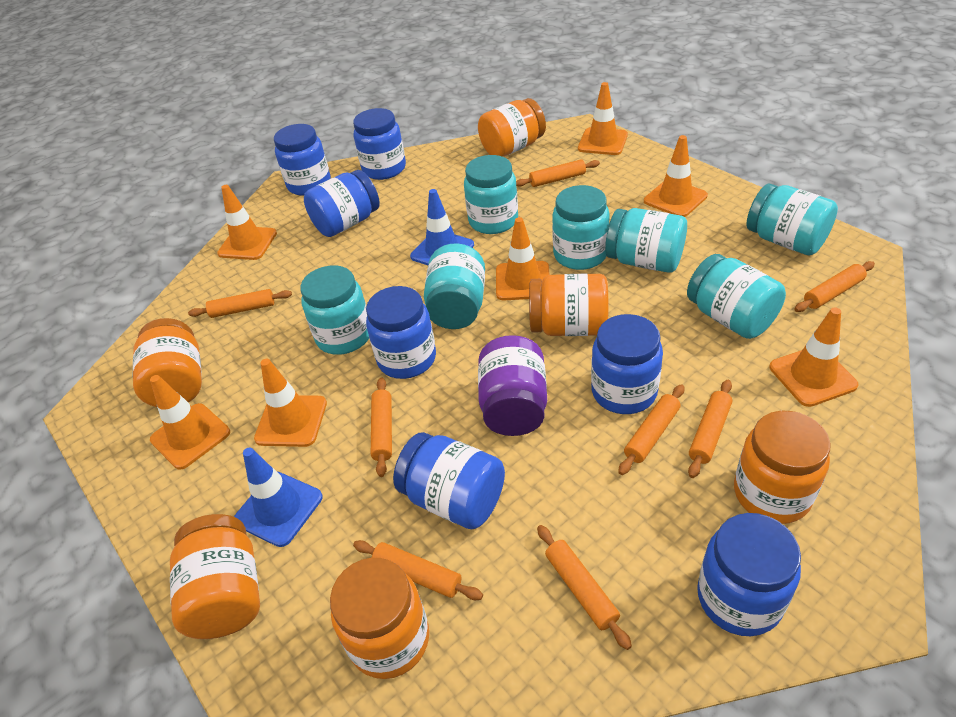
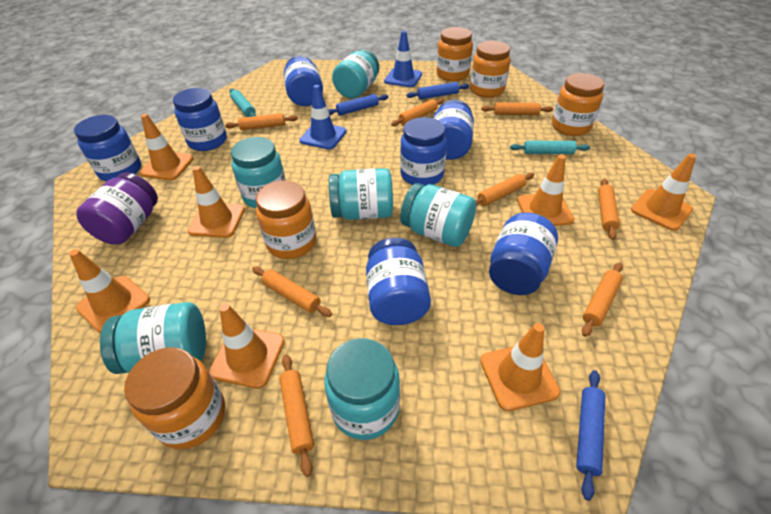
blue rolling pin: none = 0 -> [328,94,388,116] [406,82,469,99] [576,370,605,501] = 3
orange jar: [133,318,202,407] [170,514,260,639] [330,558,429,679] [478,98,546,157] [529,274,608,336] [734,411,831,524] = 6 -> [124,347,225,449] [256,181,316,259] [436,27,473,81] [470,41,510,98] [552,73,604,136] = 5
turquoise jar: [300,265,369,355] [424,243,485,329] [464,155,518,234] [552,185,610,270] [605,208,687,273] [687,254,786,339] [746,184,838,255] = 7 -> [100,302,206,374] [231,137,286,208] [324,338,400,440] [329,168,393,220] [332,49,379,99] [400,183,476,247] = 6
turquoise rolling pin: none = 0 -> [229,89,256,117] [510,141,590,154] = 2

